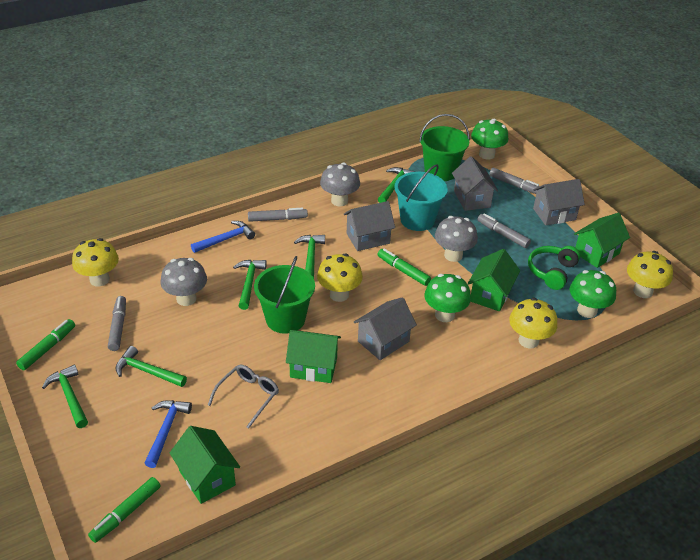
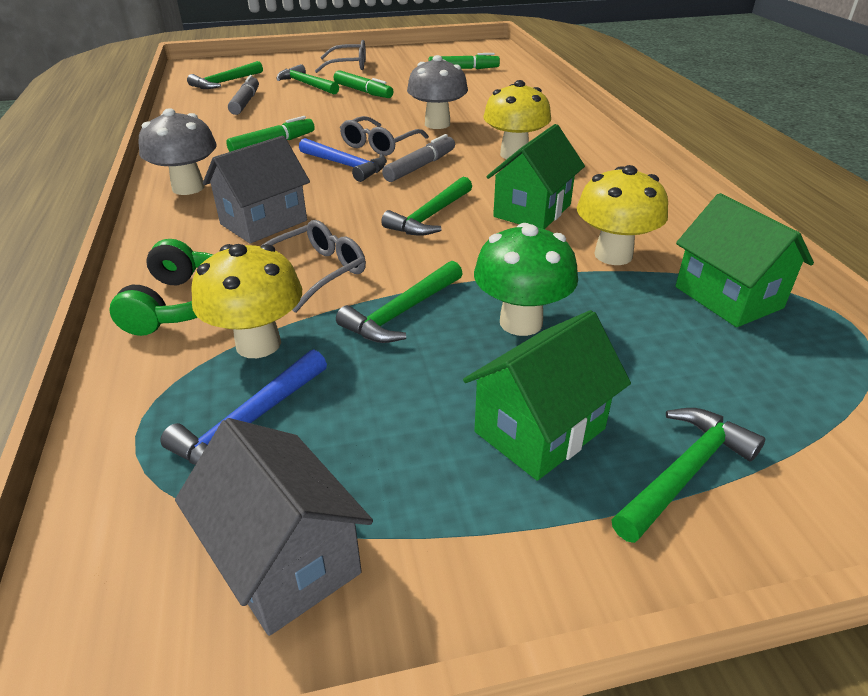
green bucket: [254,256,315,334] [419,114,470,181] = 2 -> none = 0
green house: [170,426,240,504] [286,330,341,383] [468,249,520,311] [574,213,630,268] = 4 -> [463,310,631,481] [486,124,585,229] [675,193,814,327] = 3
green mushroom: [424,274,471,322] [471,119,508,160] [570,270,616,318] = 3 -> [474,223,578,336] = 1
grey glasses: [208,364,279,429] = 1 -> [261,220,366,313] [315,40,366,73] [340,116,429,156] = 3
grey house: [344,201,395,251] [354,297,417,360] [452,156,498,211] [533,179,585,225] = 4 -> [175,418,373,636] [203,136,310,244] = 2
grey marker: [108,296,126,351] [248,208,308,222] [477,213,531,248] [489,168,540,194] = 4 -> [228,75,259,115] [382,134,455,182] = 2
grey mushroom: [161,258,207,306] [320,163,360,206] [435,216,478,262] = 3 -> [139,108,217,195] [407,55,468,129] = 2
turquoise bucket: [394,164,448,231] = 1 -> none = 0
yellow mushroom: [72,238,119,286] [317,254,363,302] [509,298,557,348] [627,251,673,298] = 4 -> [191,244,302,358] [483,80,551,159] [577,165,668,265] = 3

